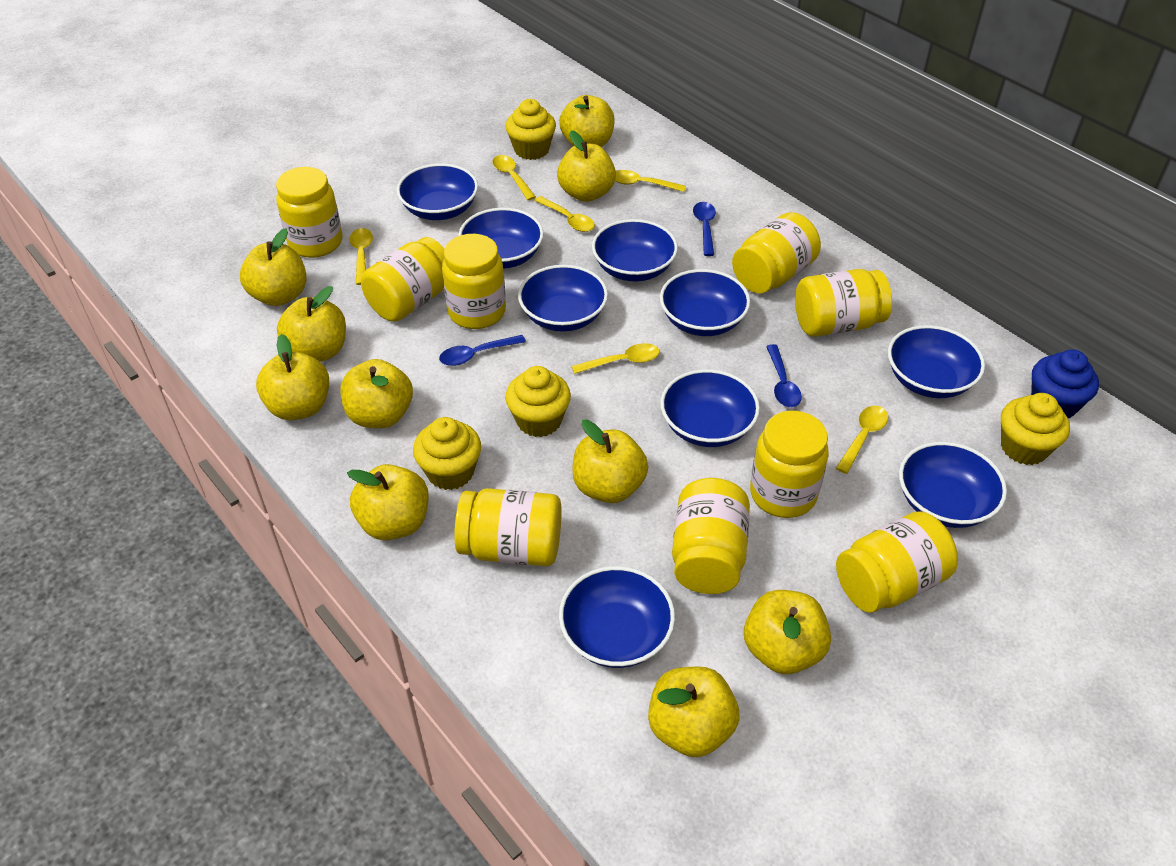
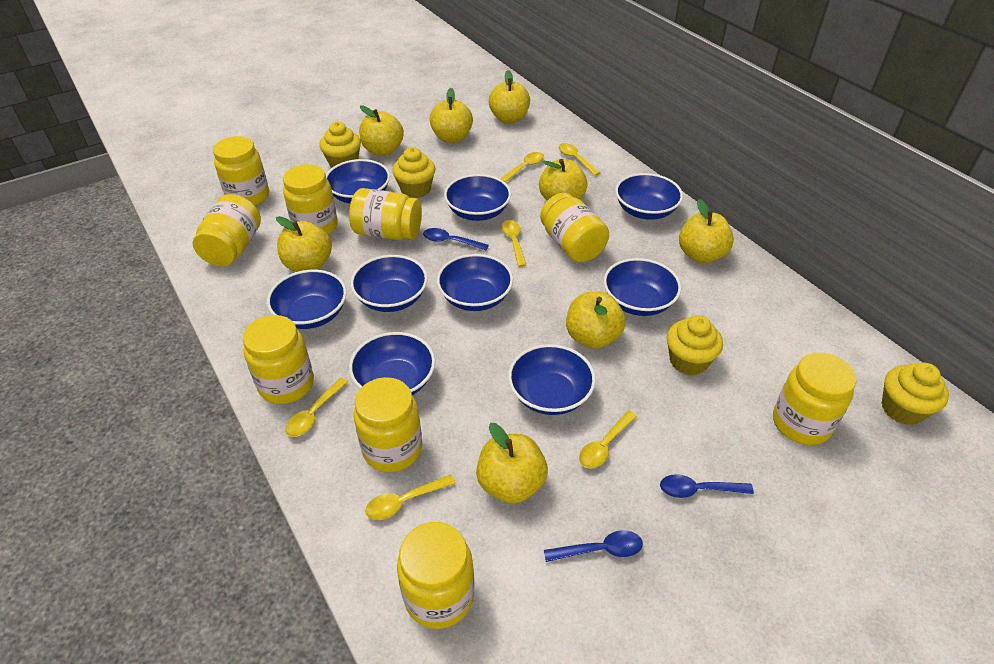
blue cupcake: [1031,350,1099,418] = 1 -> none = 0
yellow apple: [240,228,307,306] [256,334,329,420] [277,286,346,362] [341,359,413,428] [347,464,429,540] [557,130,616,202] [559,95,615,147] [572,420,648,503] [648,666,739,757] [744,590,831,674] = 10 -> [276,216,332,272] [359,105,404,156] [430,88,473,143] [476,423,548,504] [489,70,530,123] [539,159,588,201] [566,292,626,349] [679,199,734,263] = 8

